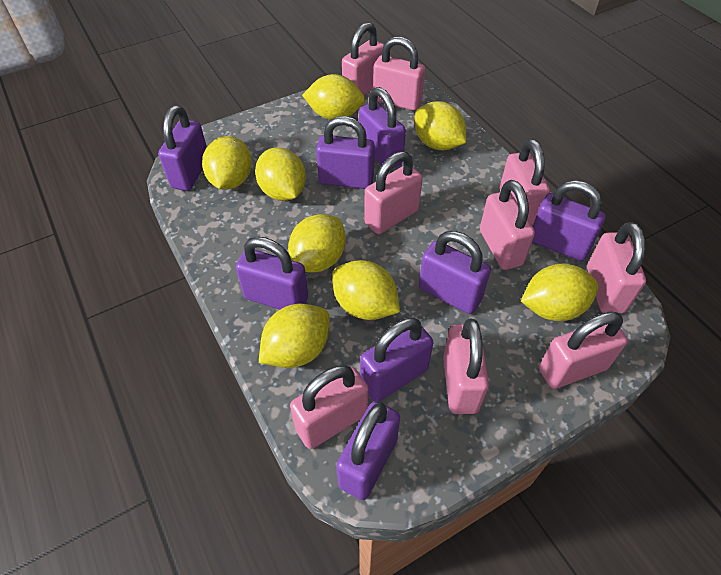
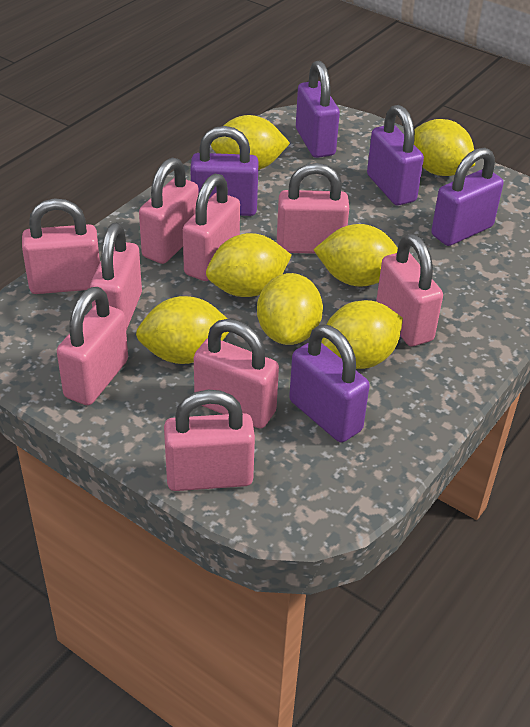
purple padlock: [158,105,207,191] [236,236,308,309] [316,116,375,189] [336,401,400,500] [359,87,406,169] [360,318,433,402] [419,231,491,314] [532,180,606,261] = 8 -> [190,126,259,216] [289,325,370,442] [296,61,340,158] [367,105,424,206] [431,147,504,246] = 5
yellow lemon: [202,136,252,190] [255,147,306,201] [259,304,330,368] [288,214,346,273] [302,74,365,120] [332,260,400,320] [415,101,466,150] [521,264,599,321] = 8 -> [136,296,229,364] [206,233,292,297] [211,115,290,170] [257,273,323,345] [313,224,398,287] [321,300,403,369] [414,119,475,176] = 7

